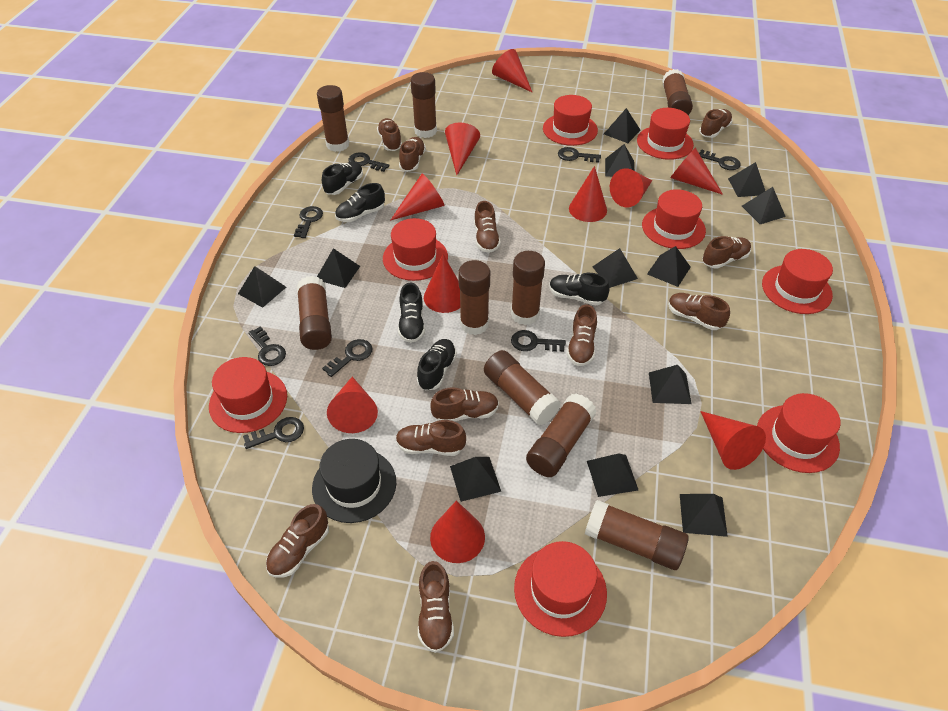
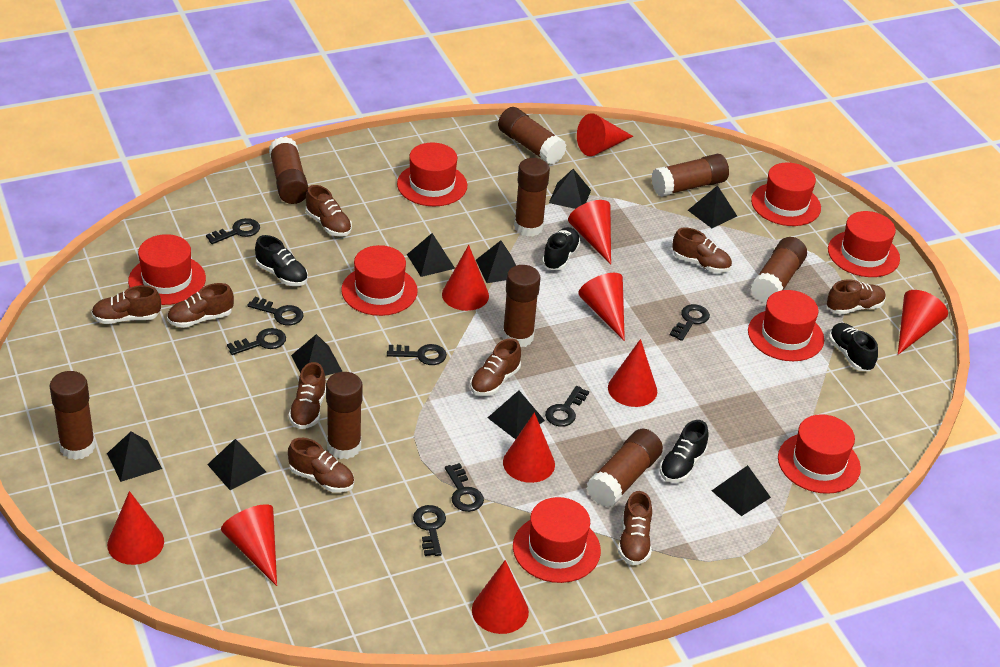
black hat: [312,439,396,523] = 1 -> none = 0
black pyramid: [238,266,286,308] [317,248,360,288] [450,457,501,502] [587,453,638,497] [592,248,638,288] [604,108,640,143] [605,144,634,177] [647,246,691,287] [649,365,691,404] [680,494,728,537] [728,162,765,197] [742,187,786,224] = 12 -> [107,432,162,482] [207,439,266,490] [291,334,342,376] [407,233,455,277] [476,240,516,283] [488,390,545,439] [549,169,591,209] [688,185,737,228] [711,465,771,516] = 9
black shoe: [322,162,363,195] [335,183,385,222] [398,283,425,343] [417,339,457,390] [549,273,609,305] = 5 -> [255,235,308,286] [542,227,581,270] [660,420,709,482] [829,323,878,371] = 4
brown shoe: [266,504,329,578] [377,118,402,151] [396,420,466,456] [399,137,426,172] [418,561,454,653] [430,387,499,422] [474,201,501,253] [567,304,597,366] [668,293,730,330] [699,109,733,138] [702,236,751,269] = 11 -> [91,285,161,324] [167,283,234,328] [288,438,354,493] [289,362,326,429] [306,185,352,237] [470,338,521,396] [618,491,652,565] [672,228,732,273] [827,279,886,314] = 9

